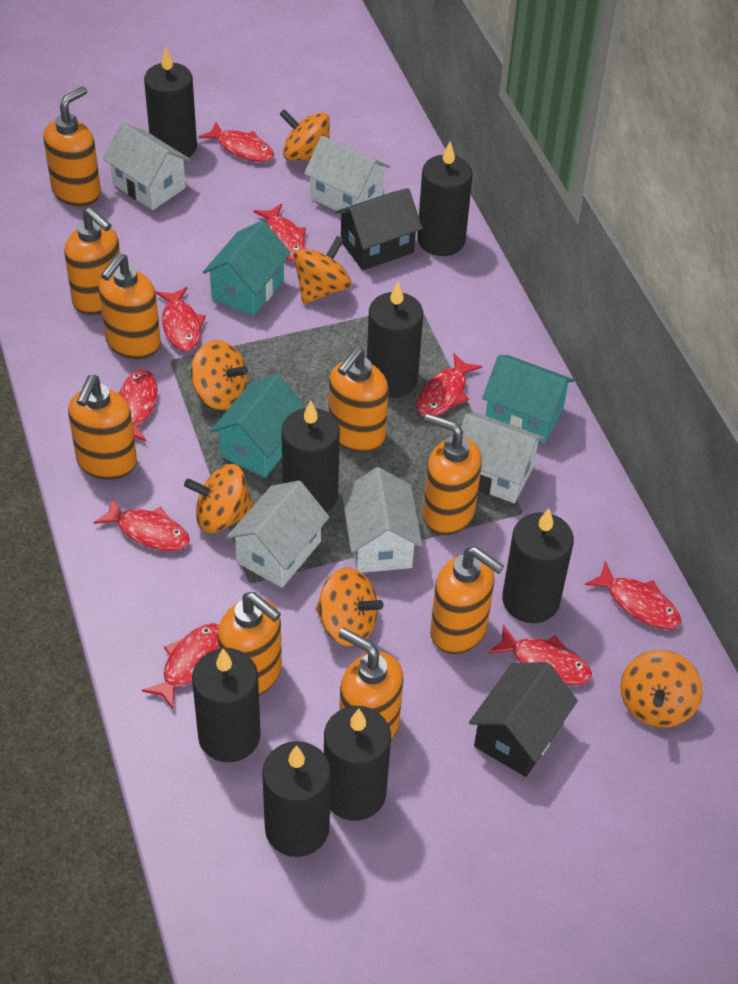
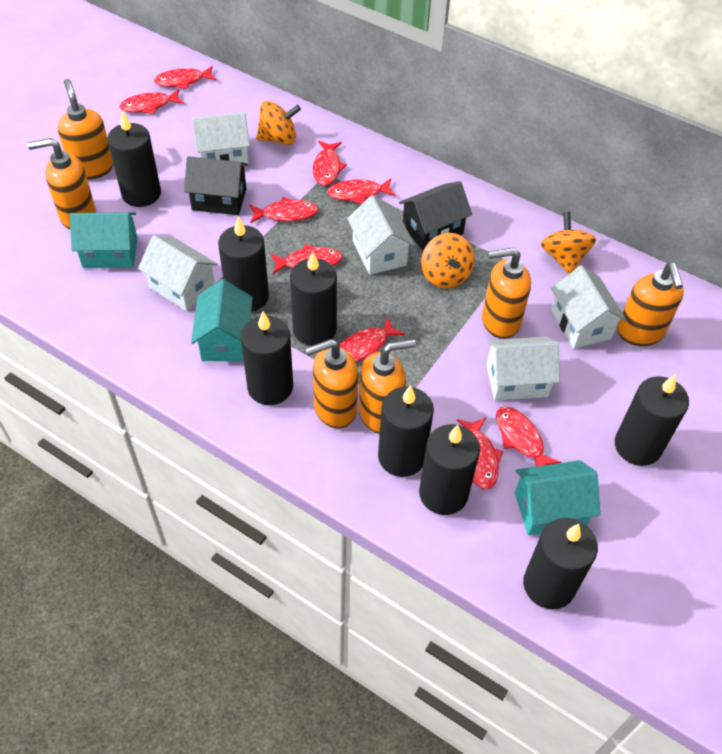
orange soap dispenser: [43,86,101,206] [64,207,120,315] [68,375,137,480] [99,253,161,359] [217,592,282,696] [328,347,389,453] [339,628,403,740] [423,413,482,535] [430,546,504,654] = 9 -> [27,138,96,229] [57,79,113,180] [305,339,359,428] [359,339,416,434] [482,248,531,339] [617,263,684,346] = 6
orange spinning top: [184,464,254,533] [191,340,248,410] [279,109,330,161] [293,236,352,304] [316,568,384,646] [620,650,703,727] = 6 -> [256,101,301,145] [421,233,474,288] [541,212,596,274] = 3

